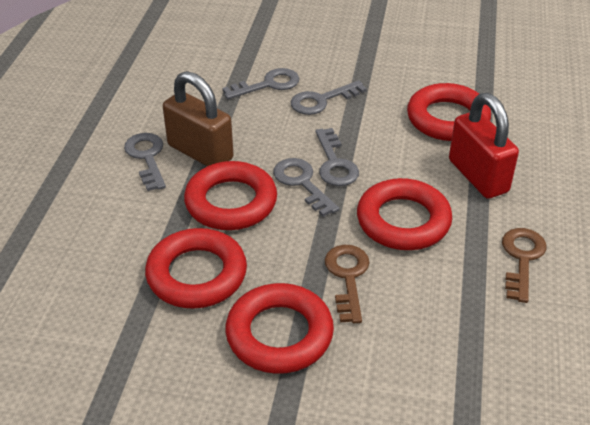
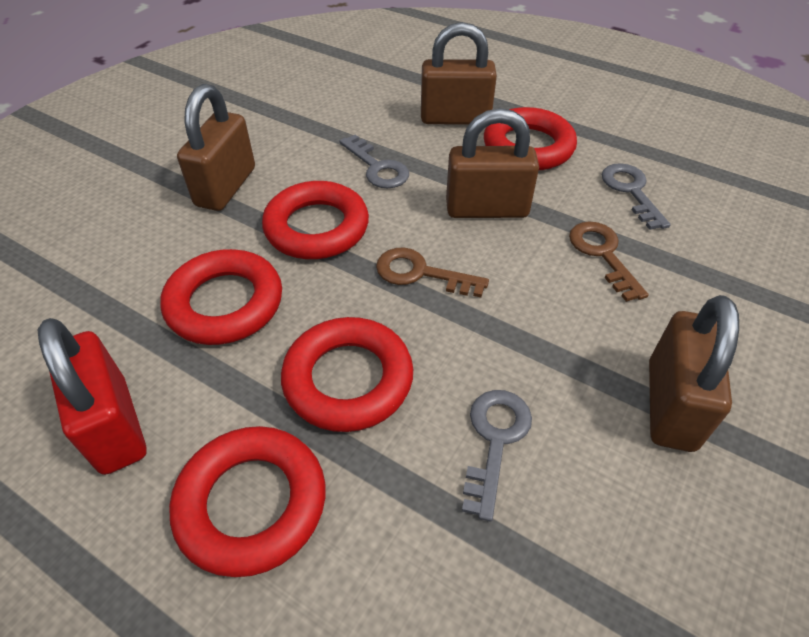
brown padlock: [163,71,234,166] = 1 -> [177,84,255,211] [421,22,497,125] [446,108,539,218] [649,295,739,452] = 4
grey key: [124,133,166,191] [222,68,299,99] [273,158,339,217] [291,80,367,115] [315,128,359,186] = 5 -> [339,135,409,188] [462,390,532,521] [602,163,671,230] = 3

